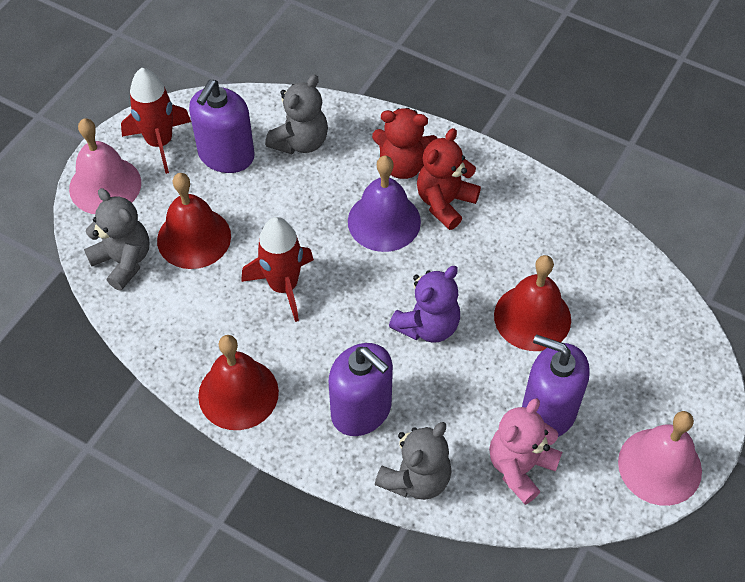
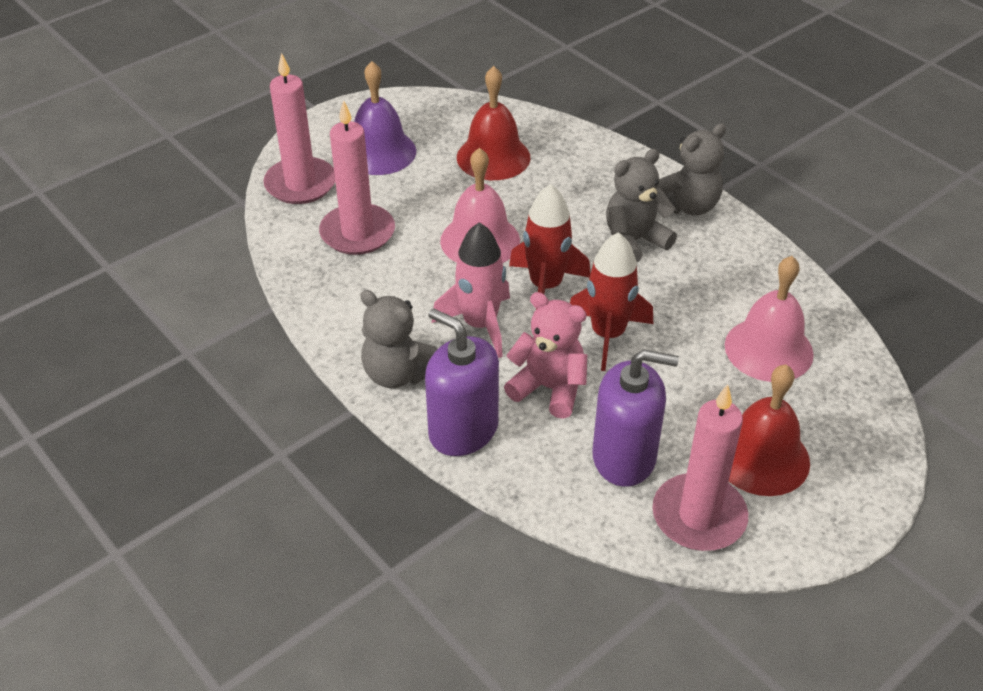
pink candle: none = 0 -> [263,53,335,204] [319,100,395,255] [652,384,748,551] = 3
pink rocket: none = 0 -> [432,222,510,358] = 1
purple soap dispenser: [189,80,255,173] [329,343,393,436] [522,335,590,437] = 3 -> [425,308,499,456] [592,349,679,487] = 2
purple teddy bear: [389,266,460,343] = 1 -> none = 0
red bell: [157,173,231,269] [198,335,279,430] [494,255,571,351] = 3 -> [457,66,531,180] [729,364,810,496] = 2
red teddy bear: [372,108,438,179] [417,128,481,230] = 2 -> none = 0

